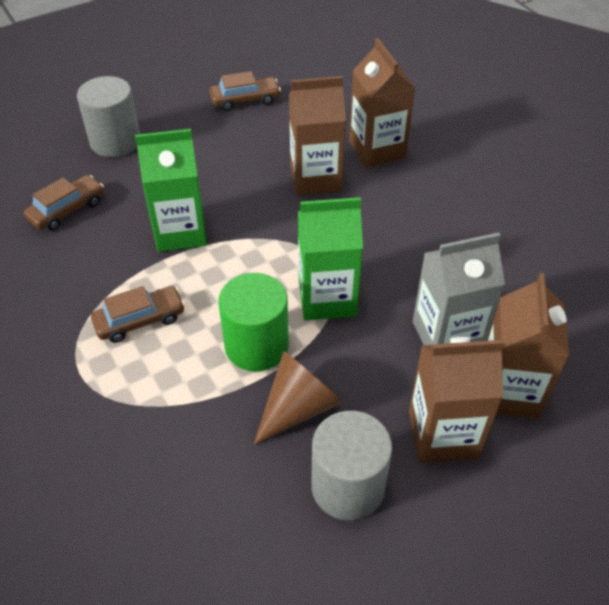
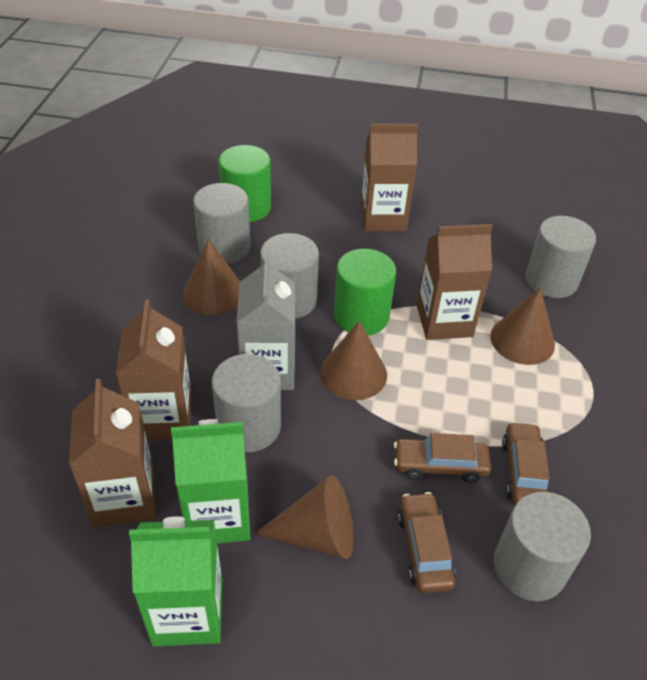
brown cone: [254,351,343,445] = 1 -> [183,239,240,315] [254,475,354,559] [320,321,387,400] [490,288,555,365] = 4
green cylinder: [218,273,289,371] = 1 -> [219,145,271,222] [334,249,396,335] = 2
grey cylinder: [77,76,140,157] [311,411,392,520] = 2 -> [193,183,250,264] [212,354,281,452] [260,233,319,319] [494,492,591,601] [525,216,596,298] = 5

